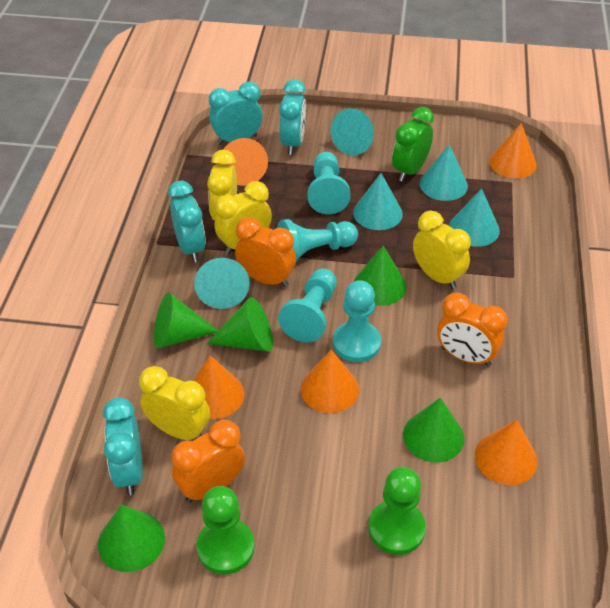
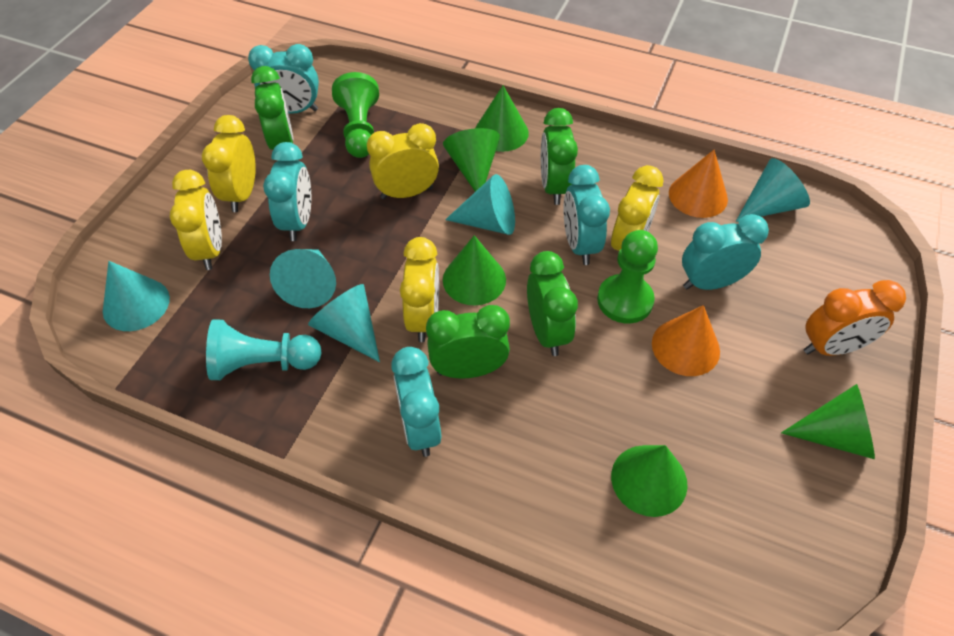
green clock: [392,107,434,182] = 1 -> [251,66,294,150] [426,305,510,378] [527,251,578,356] [541,108,578,205] = 4
orange clock: [171,420,245,503] [235,217,296,288] [437,293,508,367] = 3 -> [804,280,906,356] = 1
orange cone: [192,355,244,419] [224,138,268,186] [301,350,359,413] [475,420,538,485] [489,123,537,179] = 5 -> [652,305,720,376] [669,150,728,218] = 2
turquoise clock: [103,397,143,495] [168,181,206,263] [209,82,263,145] [279,79,306,155] = 4 -> [248,44,319,114] [263,142,311,241] [391,347,441,457] [563,165,610,265] [682,214,769,290] = 5
turquoise pawn: [277,219,358,262] [278,269,337,343] [308,152,351,214] [333,280,381,362] = 4 -> [206,319,322,380] = 1
yellow clock: [139,366,210,440] [207,150,237,220] [214,181,272,255] [413,211,471,289] = 4 -> [170,170,222,270] [202,115,256,212] [367,123,439,199] [400,237,439,342] [611,165,664,251] = 5

